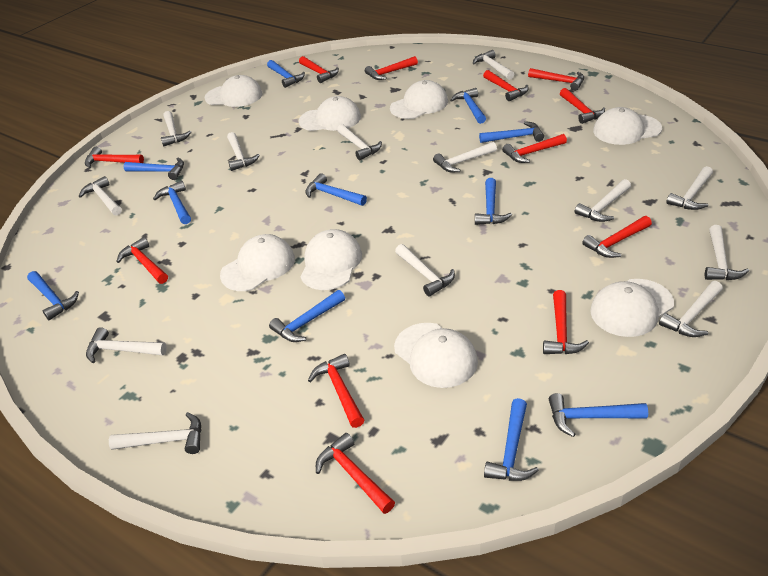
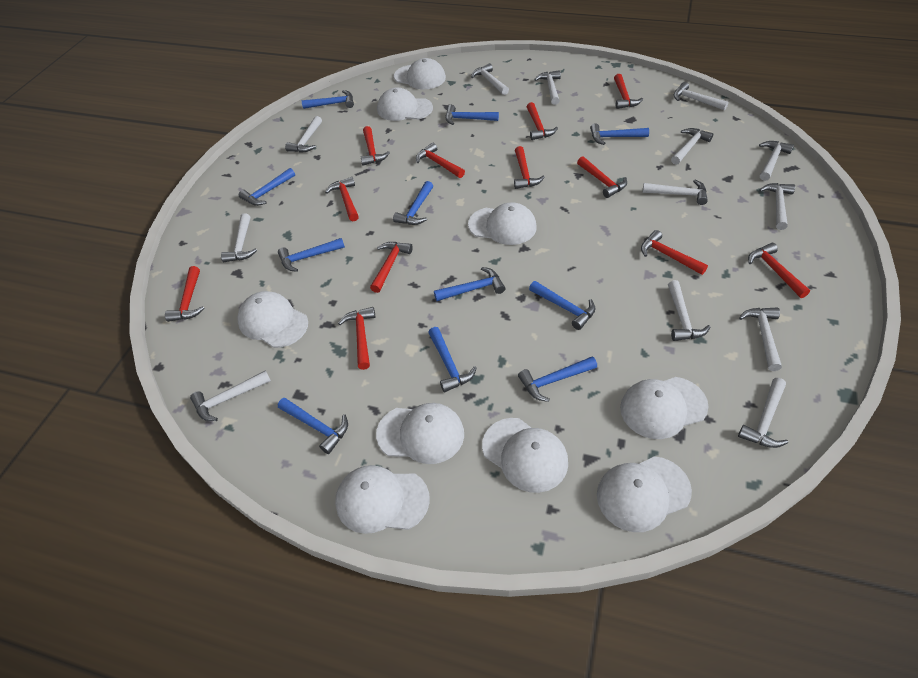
white cap: [204,75,263,107] [220,234,295,291] [299,96,361,131] [301,229,362,290] [390,80,448,119] [394,323,478,388] [590,279,674,337] [593,107,662,145] = 8 -> [237,291,308,348] [335,465,430,534] [376,403,464,464] [377,88,433,121] [394,58,446,89] [468,202,537,245] [482,418,568,493] [597,456,692,532] [620,377,708,439] = 9

